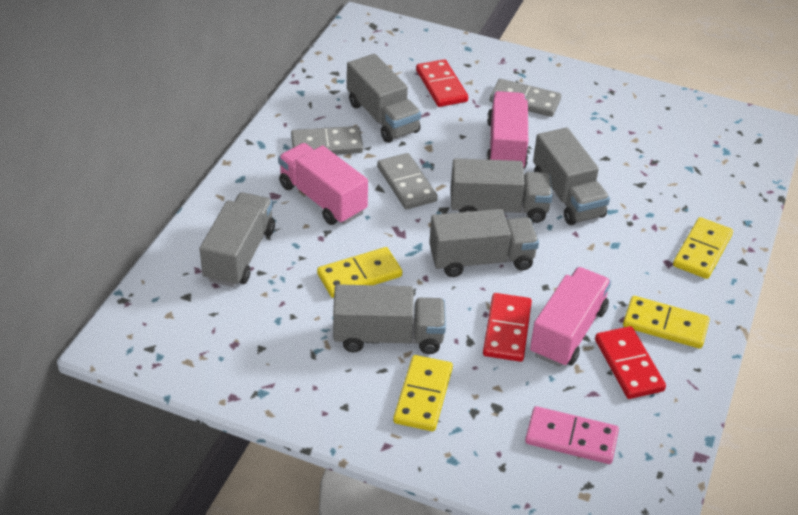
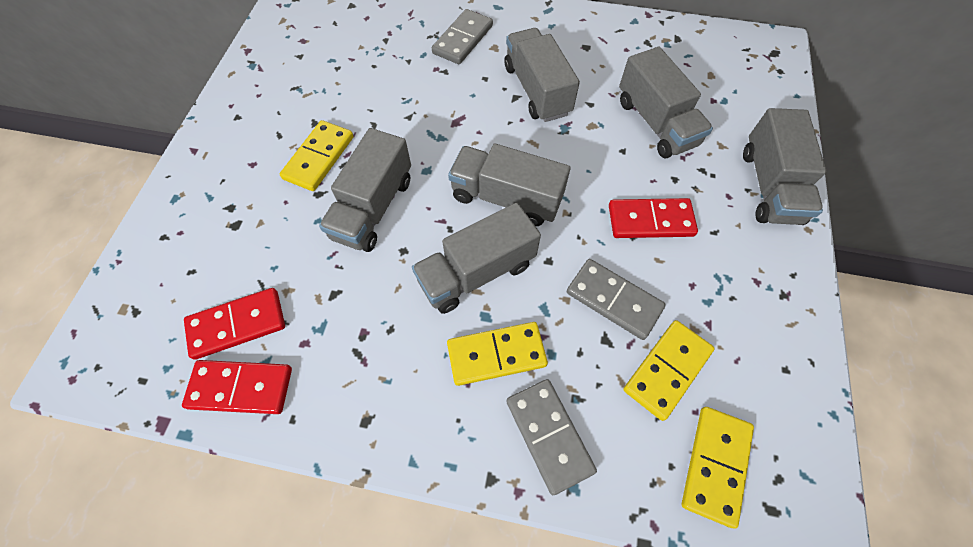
pink domino: [525,406,619,464] = 1 -> none = 0
pink truck: [278,143,368,225] [486,91,528,169] [530,267,611,367] = 3 -> none = 0

